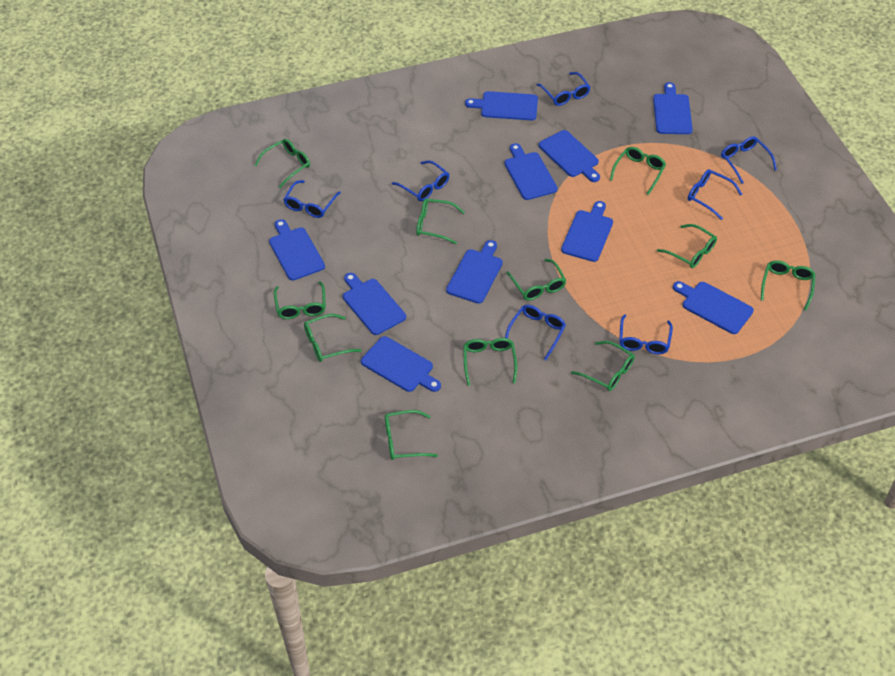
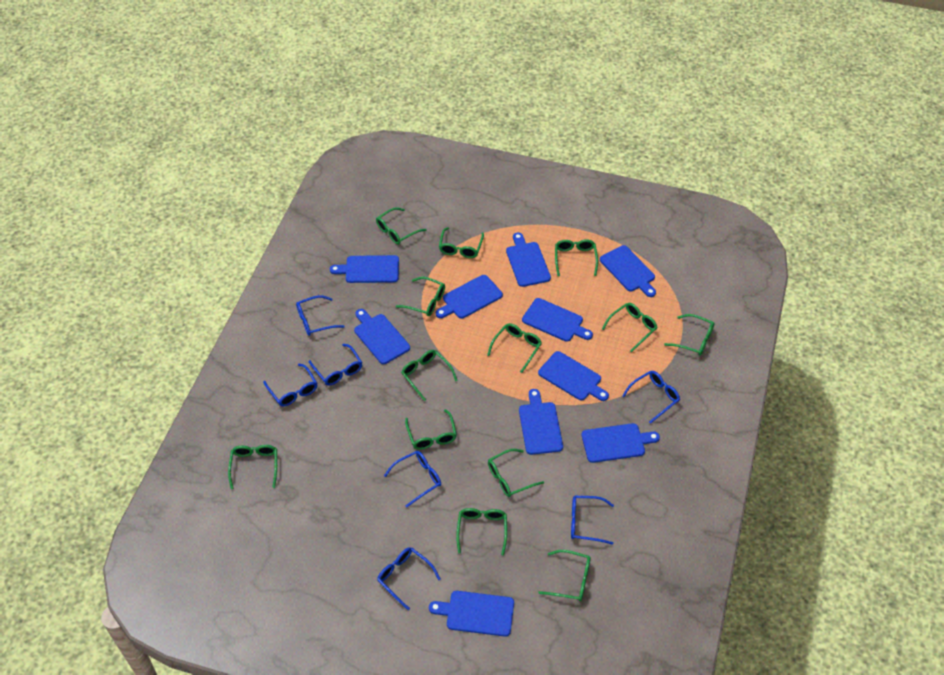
green glasses: [254,139,310,188] [274,281,326,319] [304,314,361,362] [385,410,438,460] [416,199,465,244] [464,338,517,386] [507,259,566,300] [571,341,635,391] [610,147,666,195] [657,224,717,268] [761,260,816,311] = 11 -> [228,445,277,489] [376,207,427,244] [396,277,445,316] [401,350,458,402] [405,409,457,450] [439,227,484,258] [456,508,507,555] [487,323,542,373] [488,449,544,497] [538,550,591,601] [555,239,598,276] [602,303,658,353] [664,314,715,356] = 13

